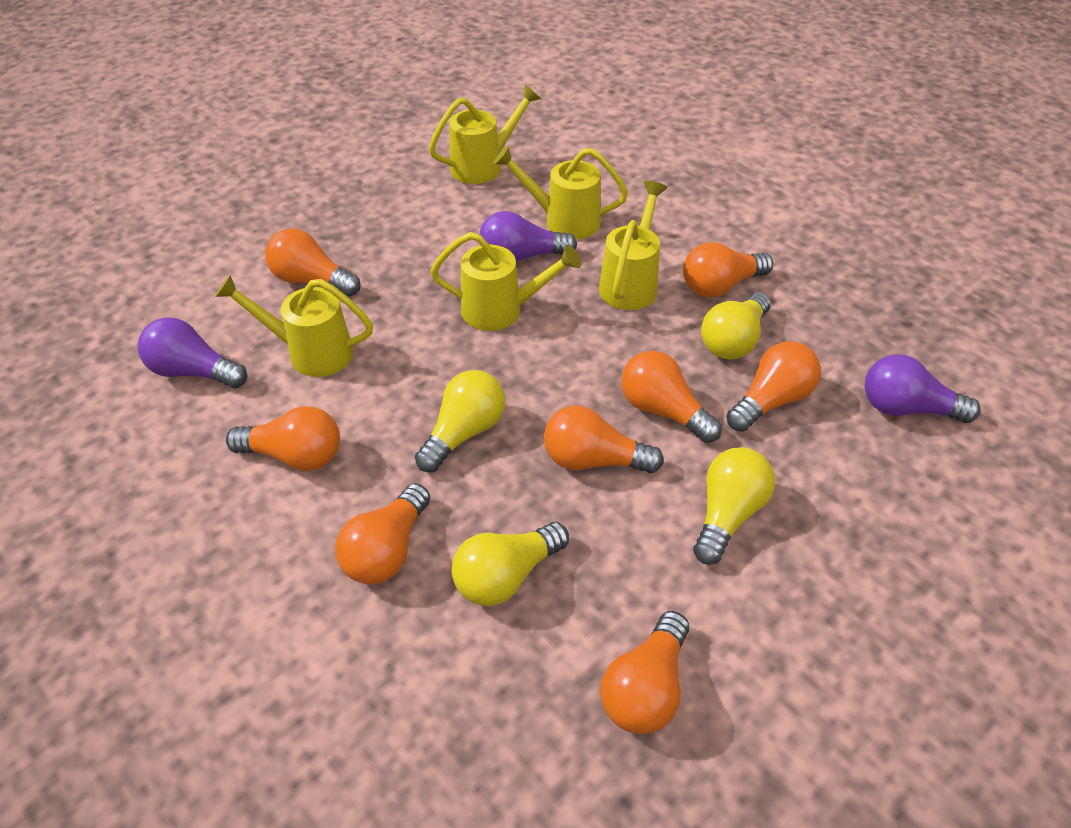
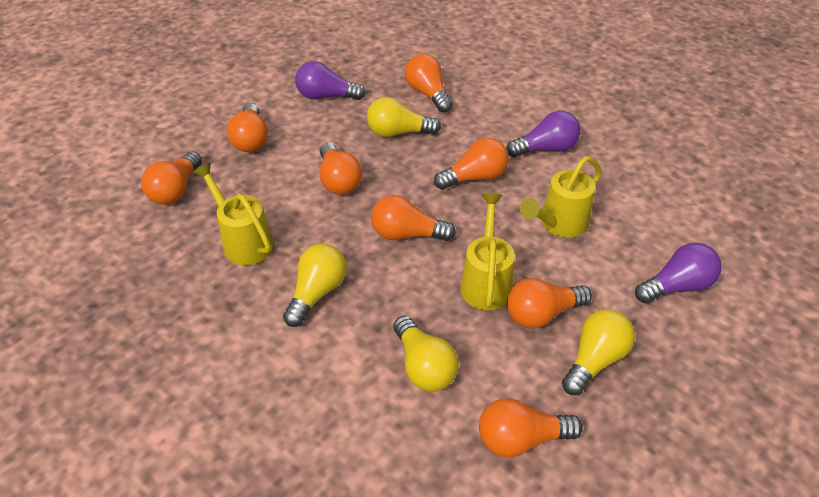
yellow watering can: [215,275,373,377] [429,84,541,184] [430,232,581,331] [494,146,628,239] [599,181,667,310] = 5 -> [193,162,273,265] [460,193,515,310] [520,156,602,238] = 3

